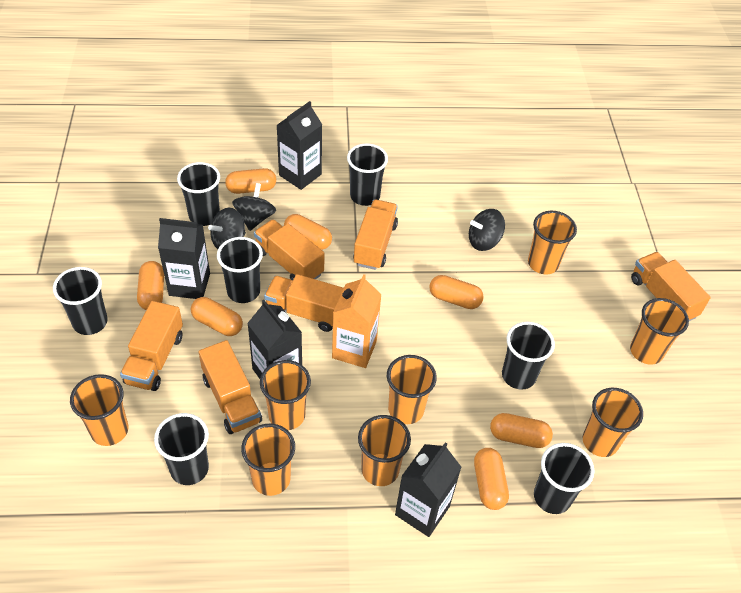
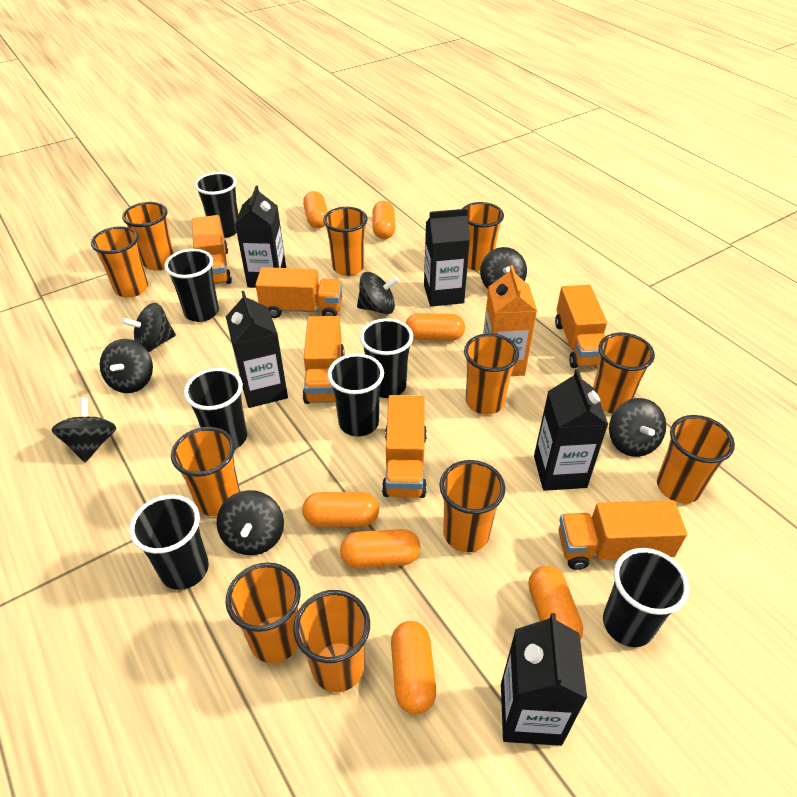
black carton: [158,218,210,299] [247,300,302,379] [277,101,322,190] [395,442,462,537] = 4 -> [226,291,288,408] [235,185,286,288] [424,209,470,307] [501,613,587,746] [534,369,609,491] = 5
black spinning top: [208,208,246,249] [232,183,276,231] [469,209,505,251] = 3 -> [51,398,116,462] [100,339,153,393] [122,303,176,352] [217,490,284,555] [357,272,399,314] [480,247,527,288] [609,398,666,457] = 7
orange cup: [70,374,128,446] [241,424,295,496] [260,360,311,430] [358,415,411,486] [387,355,437,424] [528,211,577,274] [583,388,643,457] [630,298,689,365] = 8 -> [91,226,148,298] [122,202,174,271] [171,427,240,516] [226,562,301,663] [293,590,370,692] [323,207,368,276] [440,460,505,552] [462,202,504,271] [464,333,519,414] [593,333,655,413] [657,415,735,503] = 11

